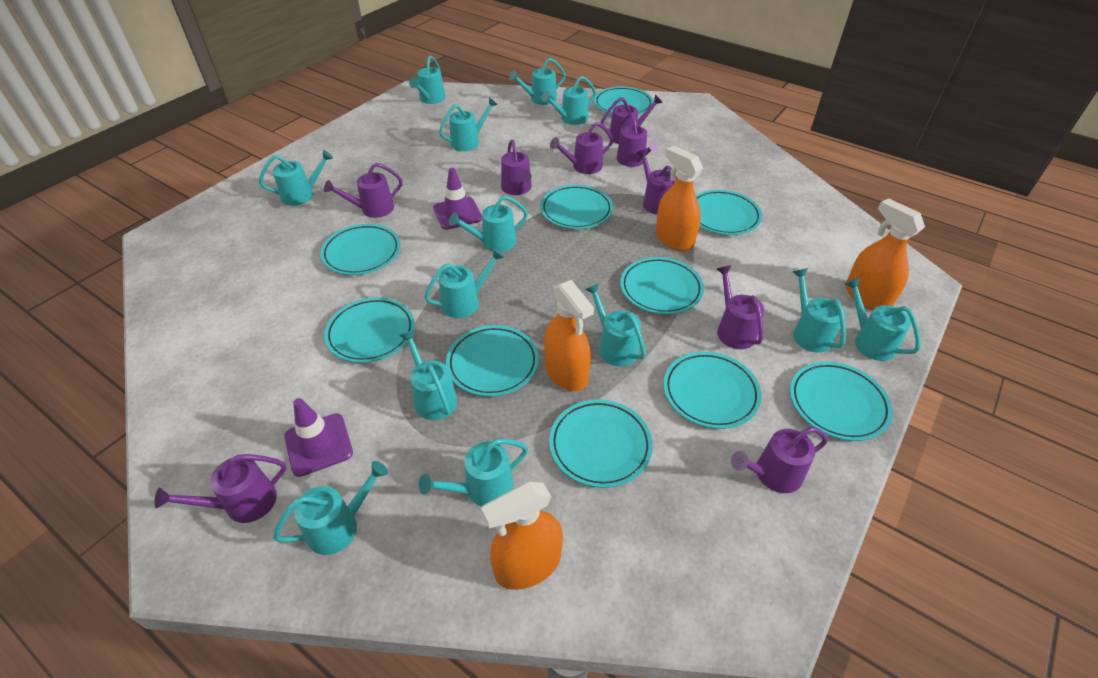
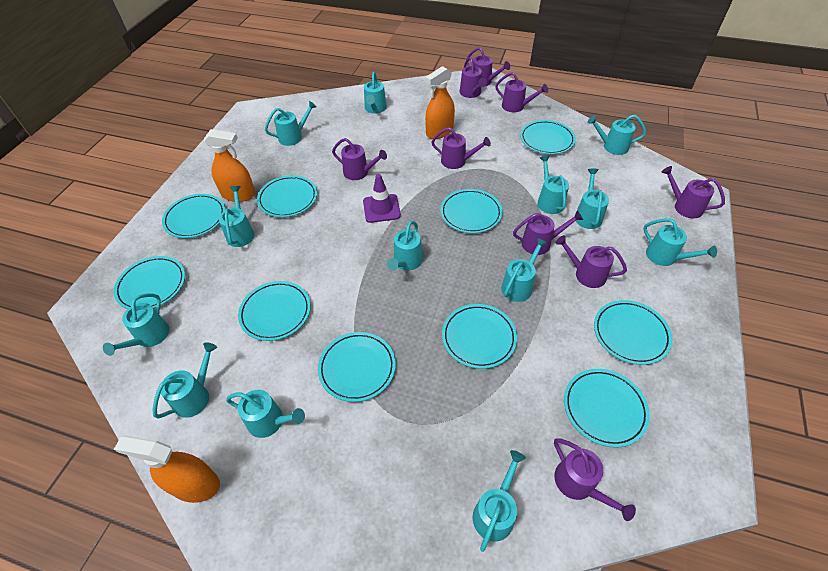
orange spray bottle: [481,481,563,590] [544,280,594,391] [656,146,703,251] [846,198,925,310] = 4 -> [114,435,220,503] [204,129,255,202] [425,66,455,139] = 3
purple traffic cone: [284,398,353,477] [433,168,482,230] = 2 -> [363,174,401,223] = 1

